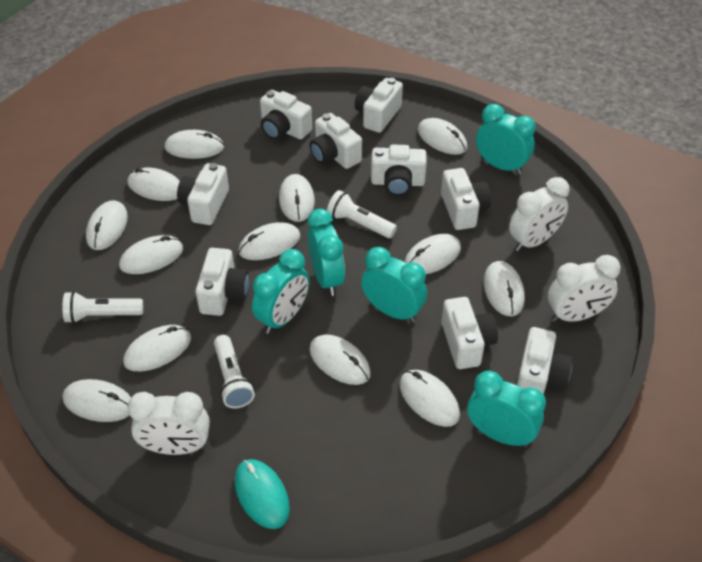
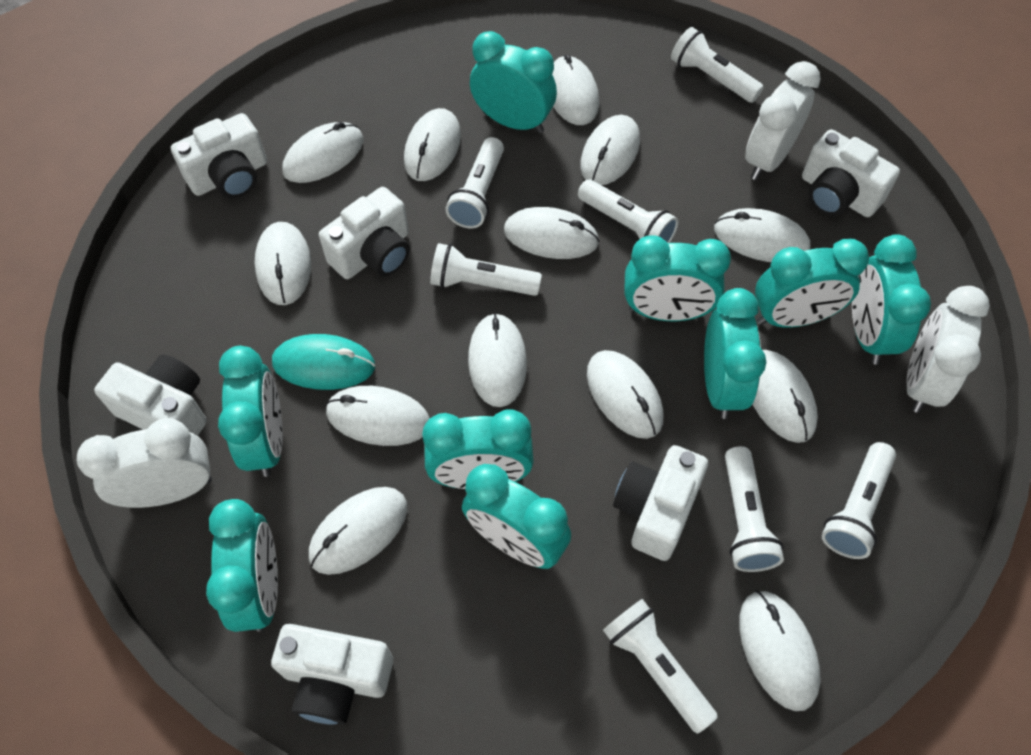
turquoise clock: [252,249,310,334] [308,209,345,296] [361,247,427,323] [467,371,546,447] [476,104,536,175] = 5 -> [206,499,278,632] [218,346,283,477] [422,409,534,489] [462,464,571,569] [470,31,557,133] [624,235,731,321] [704,288,766,419] [755,239,869,328] [852,234,931,365] = 9
white camera: [177,163,229,225] [196,248,249,316] [260,90,312,140] [309,113,362,169] [355,78,403,133] [371,144,427,196] [441,168,491,230] [441,297,498,369] [517,327,573,394] = 9 -> [94,354,207,436] [171,113,267,198] [271,624,393,725] [319,187,410,279] [613,445,708,561] [802,129,900,217] = 6
white flashlight: [63,291,143,323] [214,335,255,408] [327,190,397,238] = 3 -> [430,243,542,296] [445,137,504,229] [578,179,678,243] [603,599,718,734] [671,27,764,103] [725,446,784,572] [822,442,896,559] = 7

